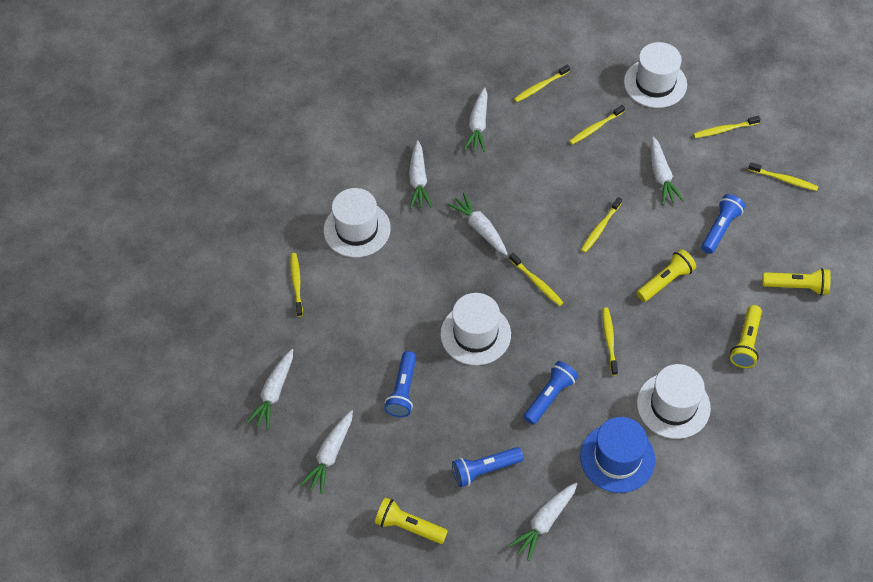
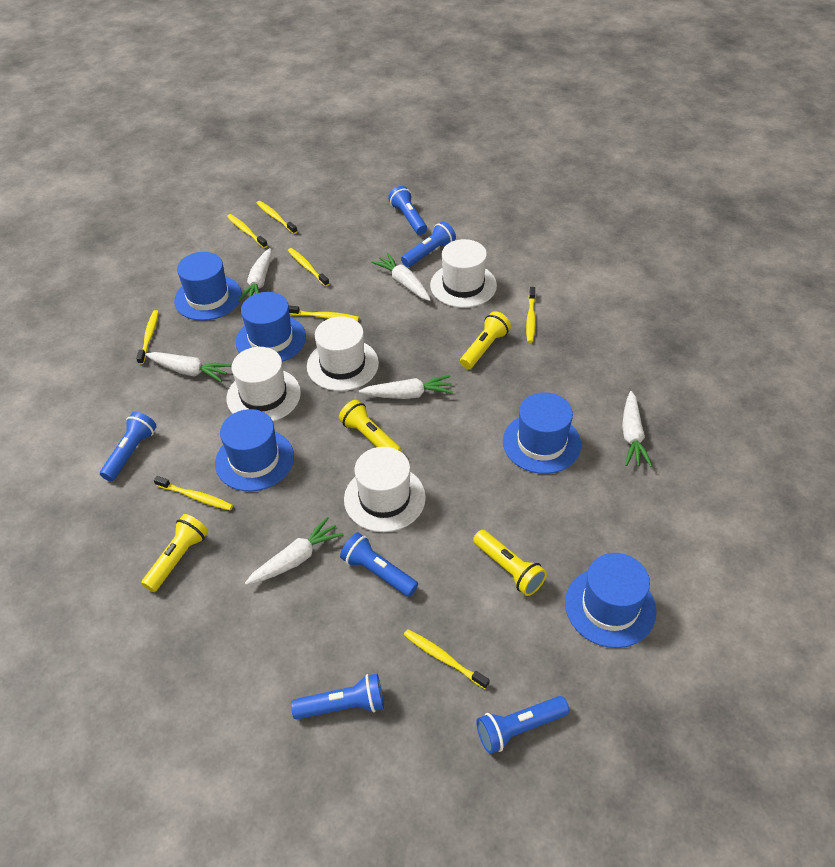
blue flashlight: [384,351,416,417] [452,447,523,487] [523,361,578,425] [701,194,745,254] = 4 -> [100,412,157,481] [291,674,384,719] [340,532,418,597] [388,186,427,235] [401,221,456,267] [476,696,569,754] = 6
blue hat: [580,417,655,493] = 1 -> [174,252,242,321] [215,409,294,491] [236,292,306,362] [503,392,581,474] [565,553,656,648] = 5
white carrot: [246,349,293,430] [300,410,353,494] [409,140,432,209] [447,193,508,255] [464,87,488,152] [508,482,578,561] [651,136,684,205] = 7 -> [145,352,231,382] [238,248,272,302] [245,517,344,585] [359,375,453,399] [371,253,431,301] [622,391,652,467] = 6

